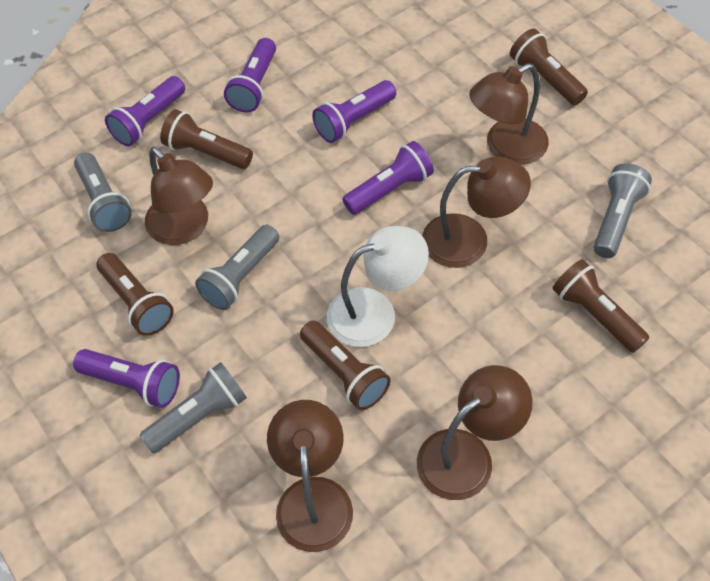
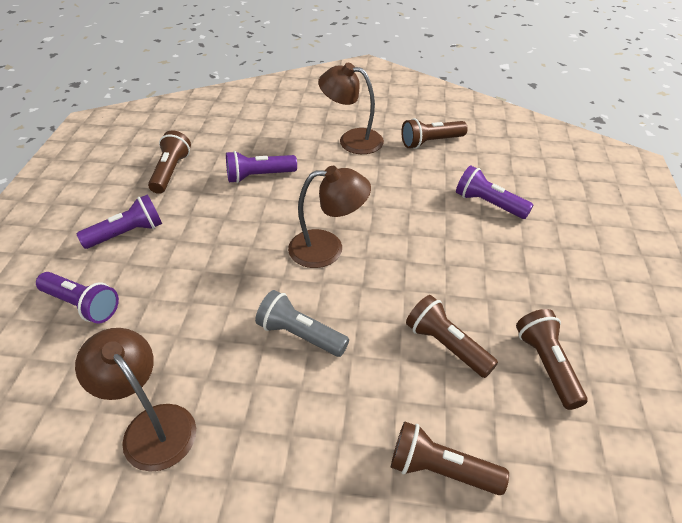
brown lamp: [145,147,213,245] [267,400,353,552] [417,365,533,500] [422,157,531,268] [469,63,549,165] = 5 -> [75,328,196,472] [288,166,371,268] [318,63,384,154] = 3
grey flashlight: [74,152,132,232] [140,362,247,453] [195,225,279,310] [594,163,652,258] = 4 -> [255,290,349,357] = 1
purple flashlight: [73,349,180,408] [105,76,185,146] [224,38,276,113] [312,80,396,143] [342,141,434,215] = 5 -> [36,272,119,324] [77,194,162,249] [226,151,297,183] [456,166,533,219] = 4
white lamp: [327,226,429,347] = 1 -> none = 0

